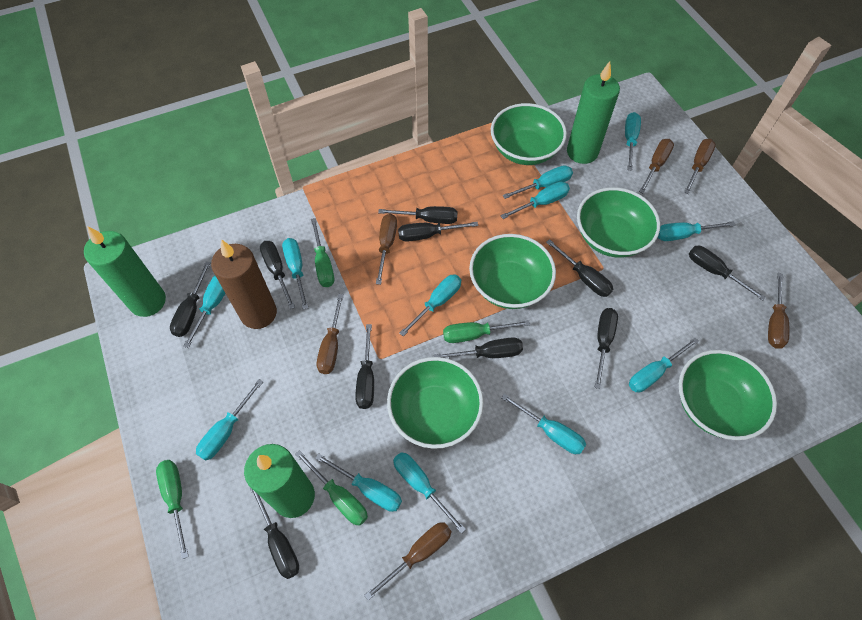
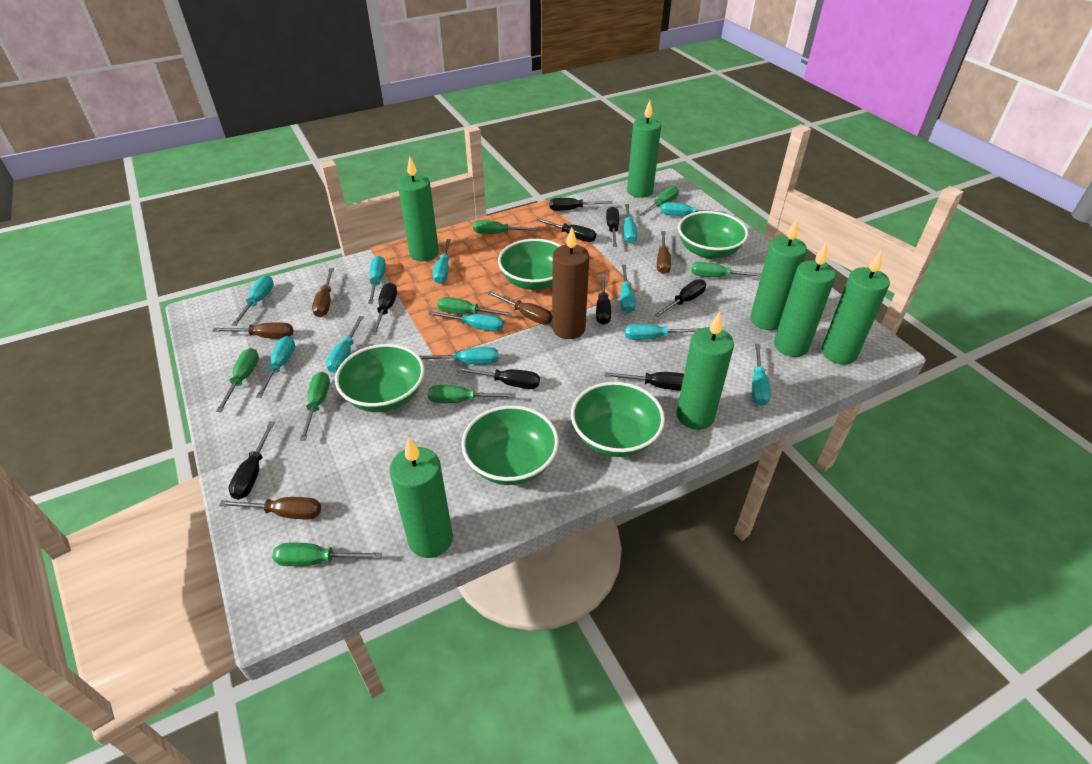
black screwdriver: [170,262,211,337] [249,486,299,579] [260,241,295,309] [355,324,374,409] [378,206,458,224] [398,222,478,241] [434,337,523,358] [546,239,613,297] [595,308,618,389] [689,246,766,301] = 10 -> [228,421,275,500] [371,283,397,335] [456,367,540,389] [536,218,596,242] [549,198,612,211] [596,274,611,325] [605,372,684,391] [606,207,619,247] [654,279,706,317] = 9
brown screwdriver: [317,294,344,374] [364,522,452,601] [376,214,397,285] [639,139,674,194] [684,139,716,194] [768,273,790,349] = 6 -> [213,322,293,339] [219,497,321,520] [312,268,334,317] [487,291,552,324] [657,231,671,274] = 5
green candle: [84,226,166,317] [244,444,315,518] [567,61,620,164] = 3 -> [389,437,453,558] [398,156,439,261] [627,100,661,198] [677,312,734,430] [750,219,807,330] [774,243,836,357] [822,250,890,365] = 7
green screwdriver: [156,460,189,559] [295,450,368,526] [311,218,334,287] [443,320,530,343] = 4 -> [216,348,259,412] [272,543,382,566] [300,372,330,440] [428,385,516,403] [437,297,512,316] [473,220,539,234] [639,186,679,216] [691,262,762,277] = 8

